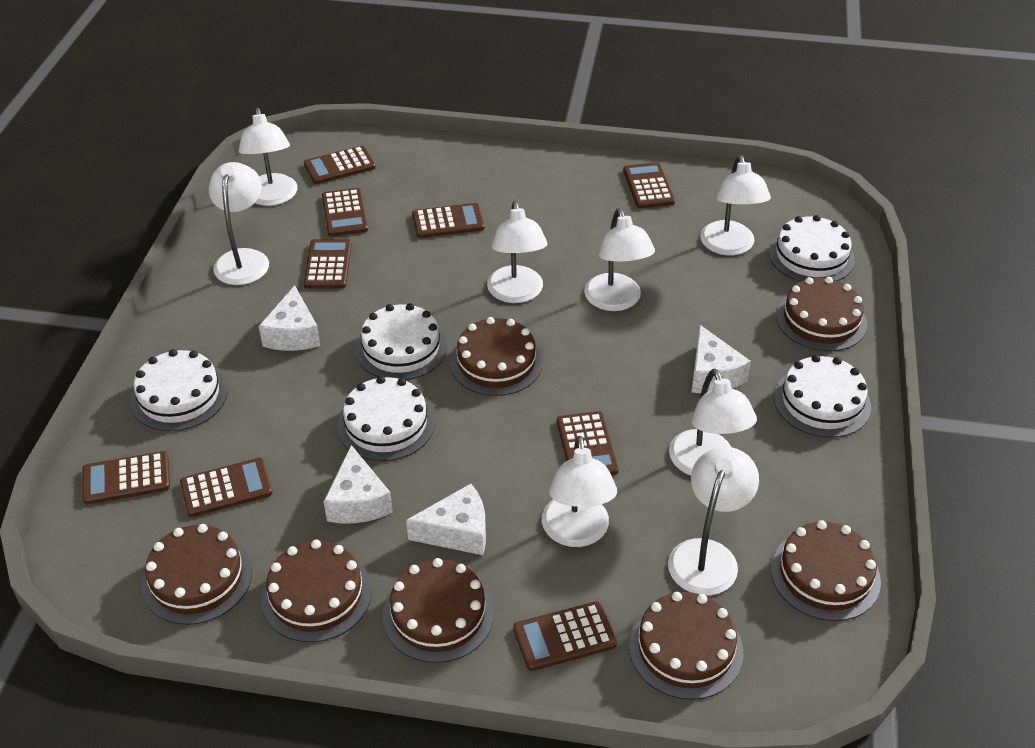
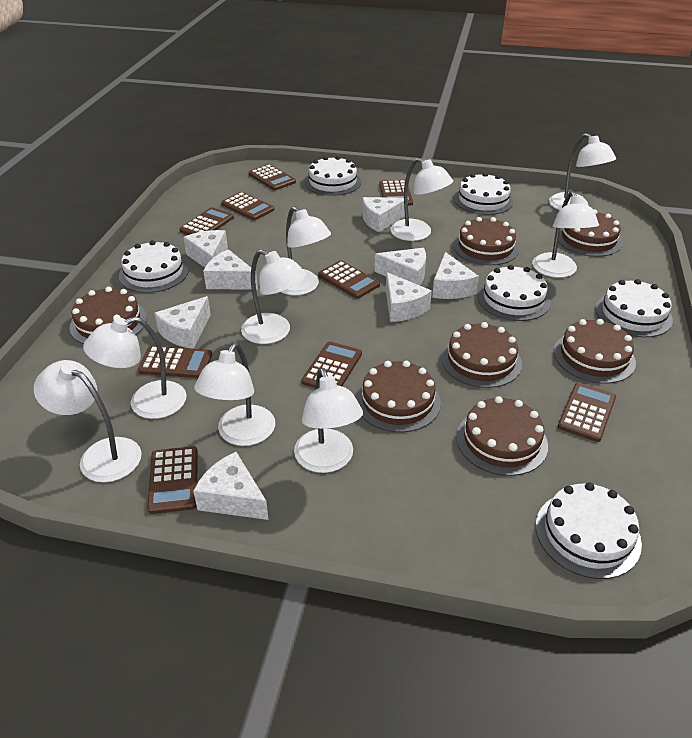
white cake: [130,349,228,431] [337,376,435,461] [355,303,447,380] [769,215,855,282] [774,355,871,438] = 5 -> [119,240,189,293] [305,156,361,196] [454,173,513,215] [477,265,551,321] [536,482,642,579] [595,279,673,337] = 6
white cheese: [259,286,320,351] [324,445,393,523] [406,484,486,555] [691,325,751,393] = 4 -> [154,296,211,349] [183,230,228,268] [193,452,269,520] [203,249,258,290] [362,197,405,232] [374,248,426,285] [386,272,432,322] [432,252,479,299] = 8
white lamp: [209,162,269,285] [239,108,298,206] [487,201,547,303] [542,436,617,547] [584,208,655,311] [668,447,759,595] [669,368,757,475] [700,155,771,255] = 8 -> [34,360,142,482] [83,317,187,419] [194,343,275,446] [241,249,306,344] [281,206,331,295] [294,367,363,473] [391,158,453,241] [532,191,599,278] [549,133,616,210] = 9

